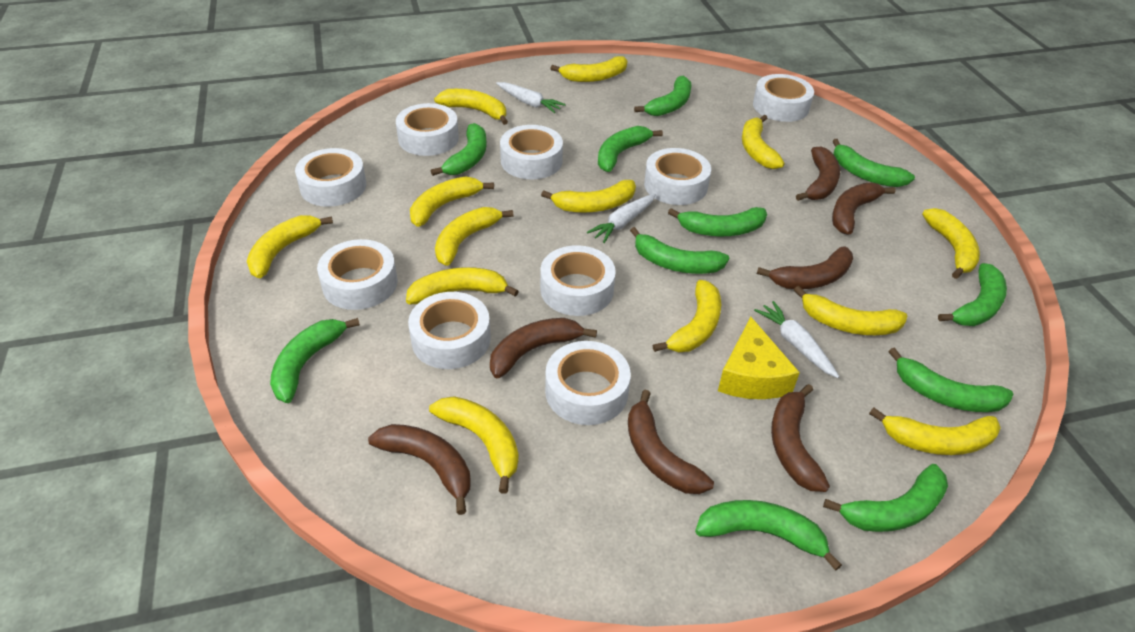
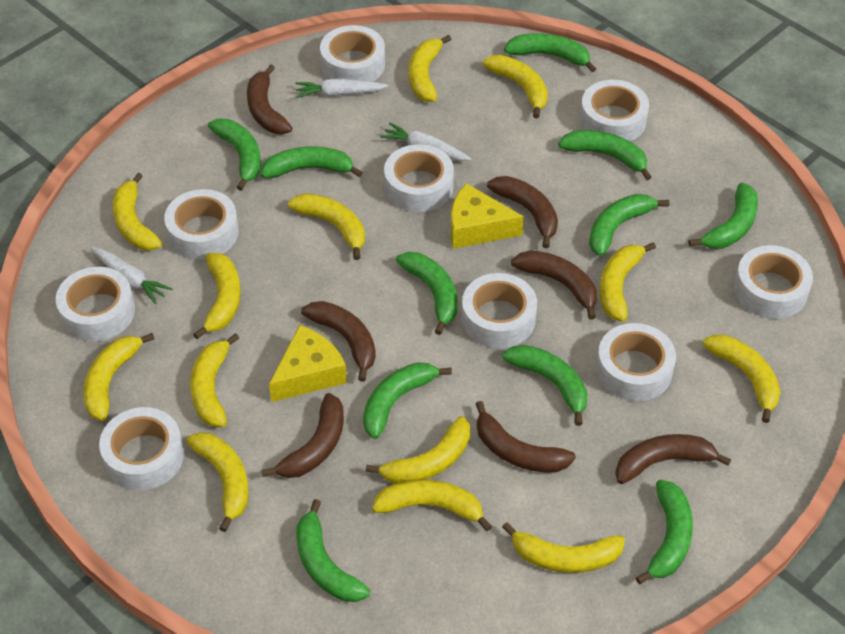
yellow cheese: [718,317,800,399] = 1 -> [269,325,347,402] [451,183,524,249] = 2

